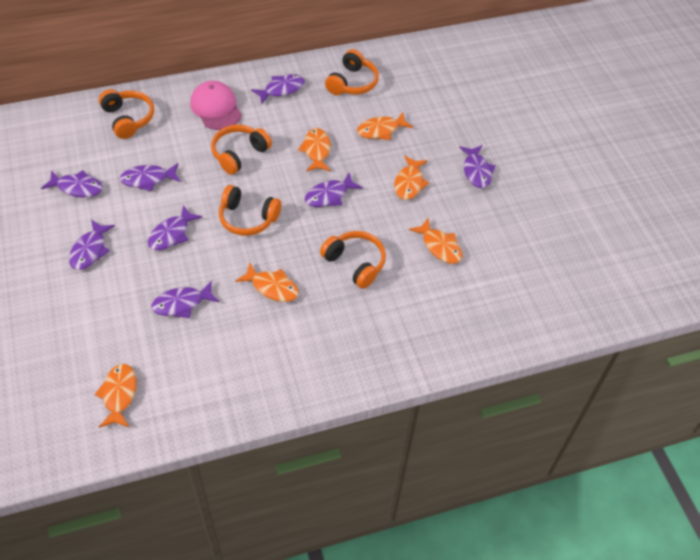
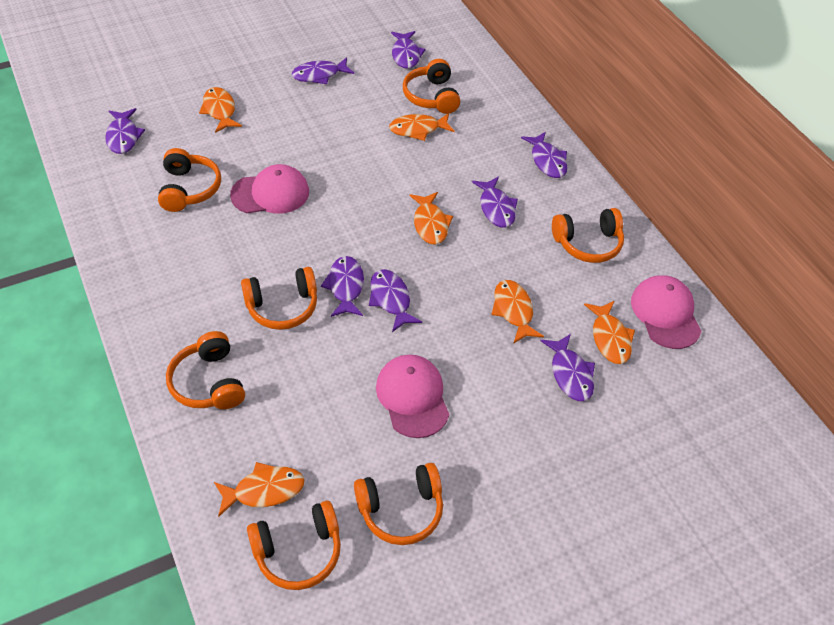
orange headphones: [99,89,154,139] [211,125,272,175] [219,185,281,236] [320,231,386,289] [325,49,379,95] = 5 -> [158,148,221,212] [166,331,245,409] [241,267,317,330] [247,501,341,590] [354,463,443,545] [403,59,460,114] [552,208,624,263] = 7
pink cap: [190,81,242,130] = 1 -> [230,164,309,214] [376,354,449,438] [631,275,701,349] = 3

